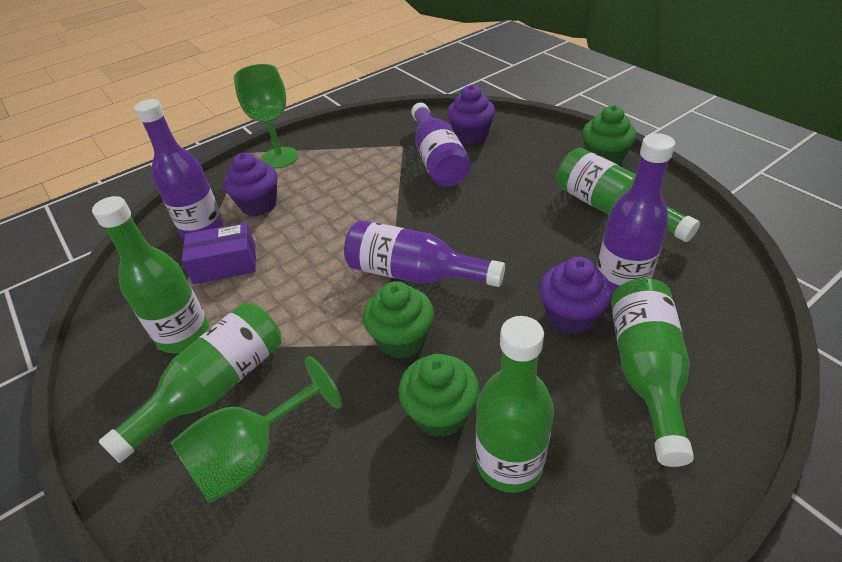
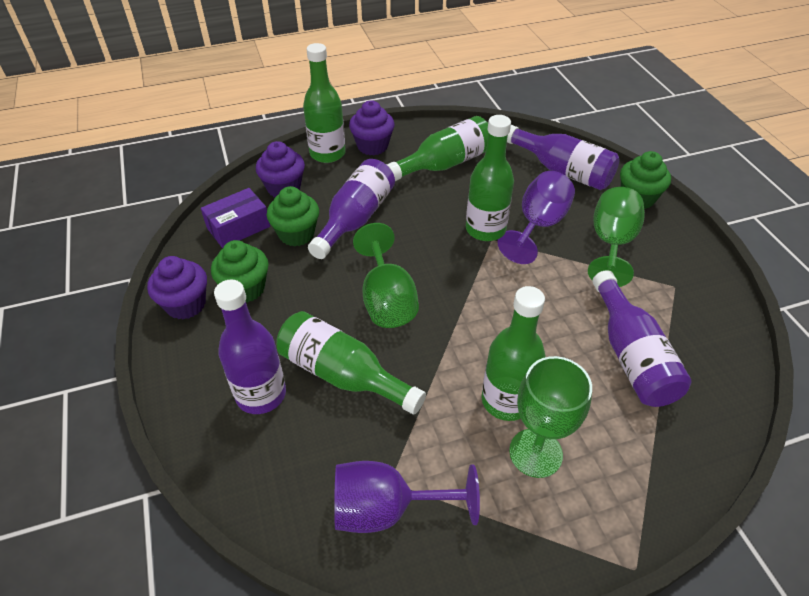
green goblet: [170,356,342,503] [233,64,298,169] = 2 -> [353,223,419,328] [509,356,592,478] [588,187,645,287] = 3
purple goblet: none = 0 -> [334,461,480,533] [497,171,575,264] = 2

